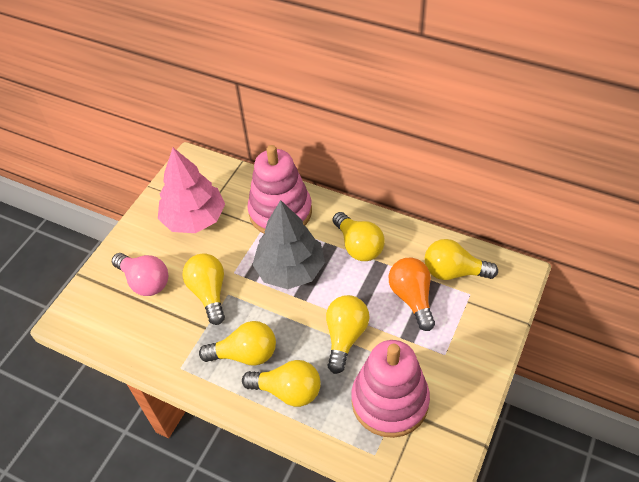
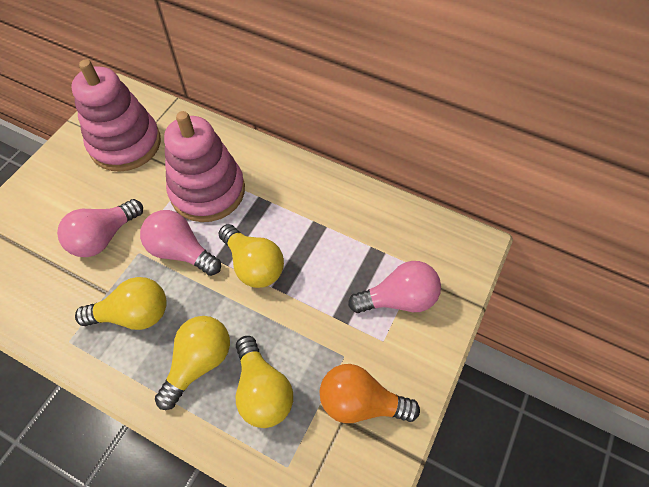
grey tree: [252,200,325,289] = 1 -> none = 0
pink light bulb: [112,253,168,296] = 1 -> [57,199,143,257] [140,210,221,276] [348,261,441,313] = 3
pink tree: [158,148,225,233] = 1 -> none = 0
yellow light bulb: [183,253,225,325] [199,321,276,366] [242,360,321,407] [326,295,370,374] [333,212,385,261] [424,239,498,280] = 6 -> [75,277,167,330] [155,316,230,410] [218,224,284,288] [236,336,293,428] = 4

